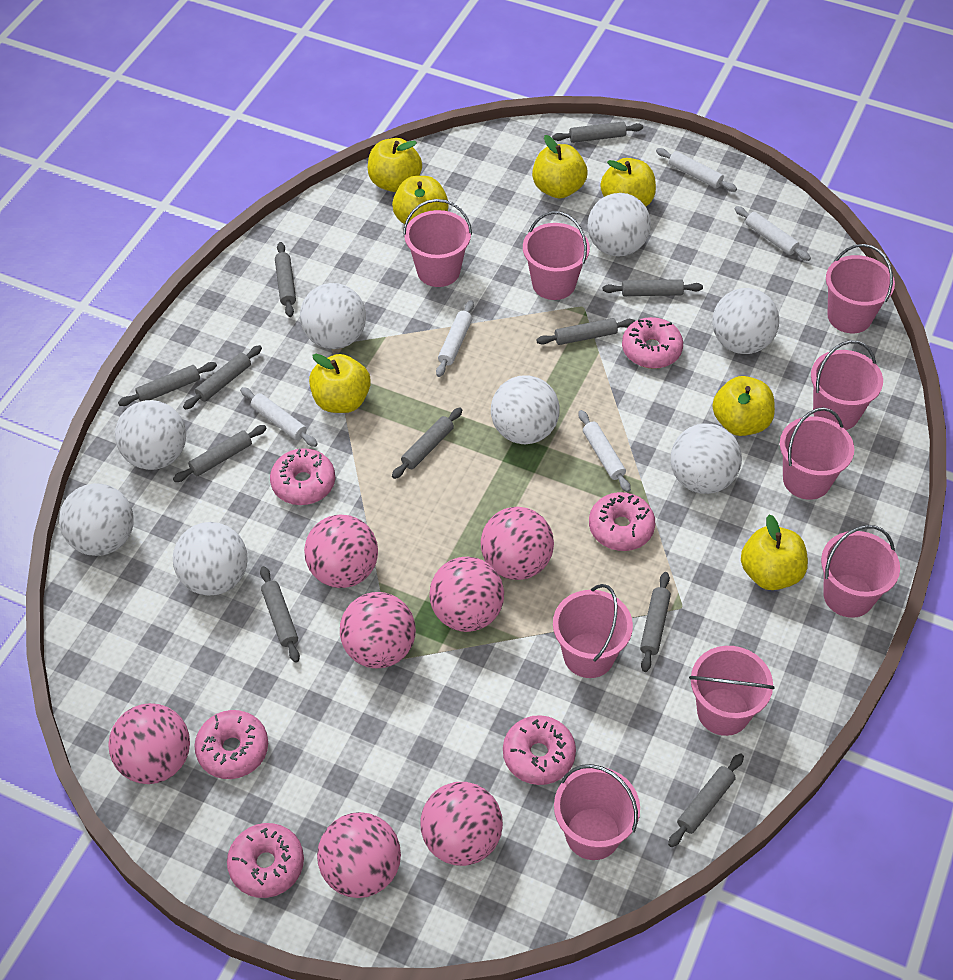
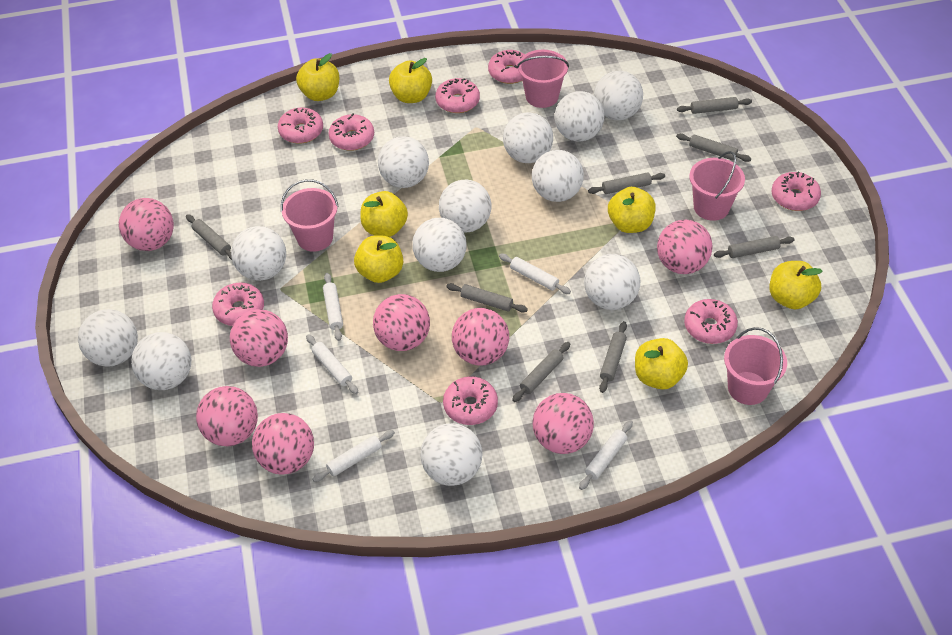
grey rolling pin: [118,362,217,406] [173,425,267,482] [183,345,262,410] [260,566,300,663] [275,242,296,317] [392,407,462,479] [536,318,635,345] [552,122,643,143] [603,279,703,296] [640,572,671,672] [668,753,744,847] = 11 -> [186,214,232,260] [446,283,528,313] [512,342,570,402] [588,172,665,194] [599,321,627,393] [676,133,751,162] [677,97,752,114] [714,236,794,258] = 8
pink ball: [108,703,190,784] [304,514,378,588] [317,812,401,898] [340,592,416,668] [420,782,503,866] [429,557,504,632] [481,507,554,580] = 7 -> [119,198,174,251] [196,386,258,446] [230,309,288,367] [252,413,314,475] [373,294,430,351] [452,308,509,366] [532,393,594,454] [657,220,712,274] = 8
pink bucket: [403,199,472,287] [523,211,590,300] [553,584,633,678] [554,764,640,860] [689,646,774,736] [780,407,854,500] [811,340,883,430] [821,525,900,618] [826,244,895,333] = 9 -> [281,179,339,252] [517,50,569,108] [689,151,745,221] [724,327,787,405] = 4
pink donut: [194,710,268,779] [227,823,304,898] [270,448,335,505] [503,715,576,785] [589,492,655,551] [622,317,683,369] = 6 -> [212,282,264,326] [278,108,323,144] [328,113,374,151] [435,78,480,113] [443,376,498,425] [488,50,525,84] [684,299,738,344] [771,171,821,211] = 8
white ball: [59,483,134,556] [115,400,186,470] [173,522,248,596] [300,283,366,349] [491,375,560,444] [588,193,651,256] [671,423,742,494] [712,288,779,354] = 8 -> [78,309,138,367] [131,332,191,390] [231,226,286,281] [378,136,429,188] [412,218,466,272] [420,423,483,486] [439,180,491,233] [503,112,553,163] [532,150,584,202] [555,91,605,141] [584,254,640,310] [594,70,643,120] = 12

